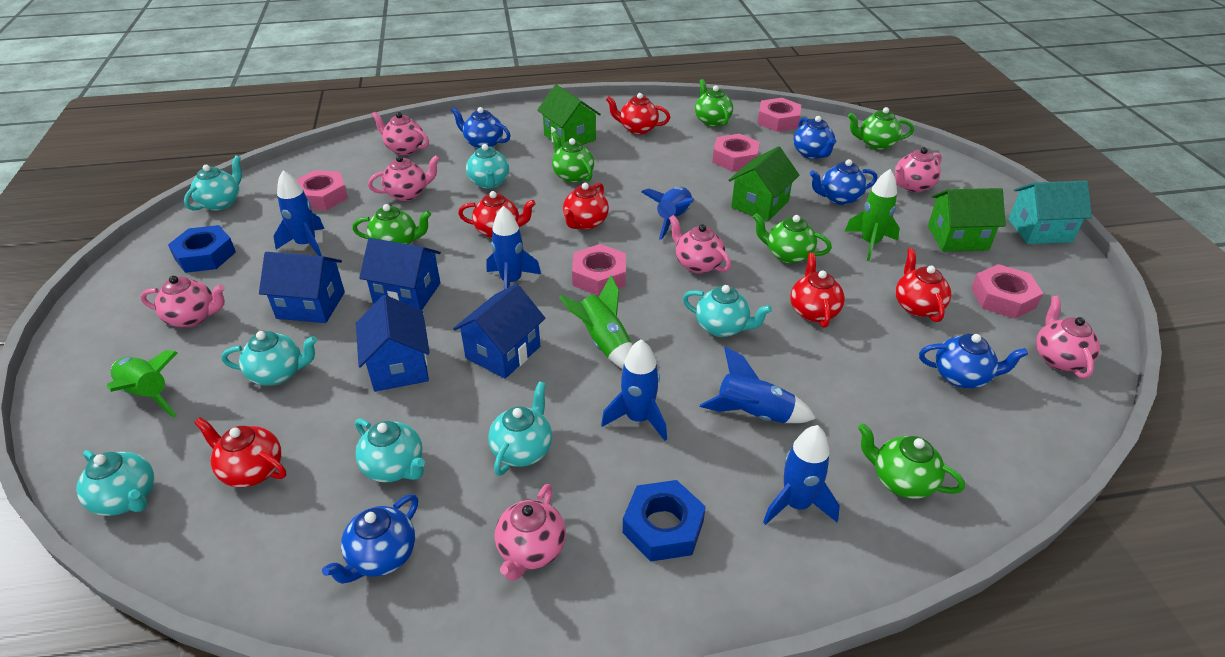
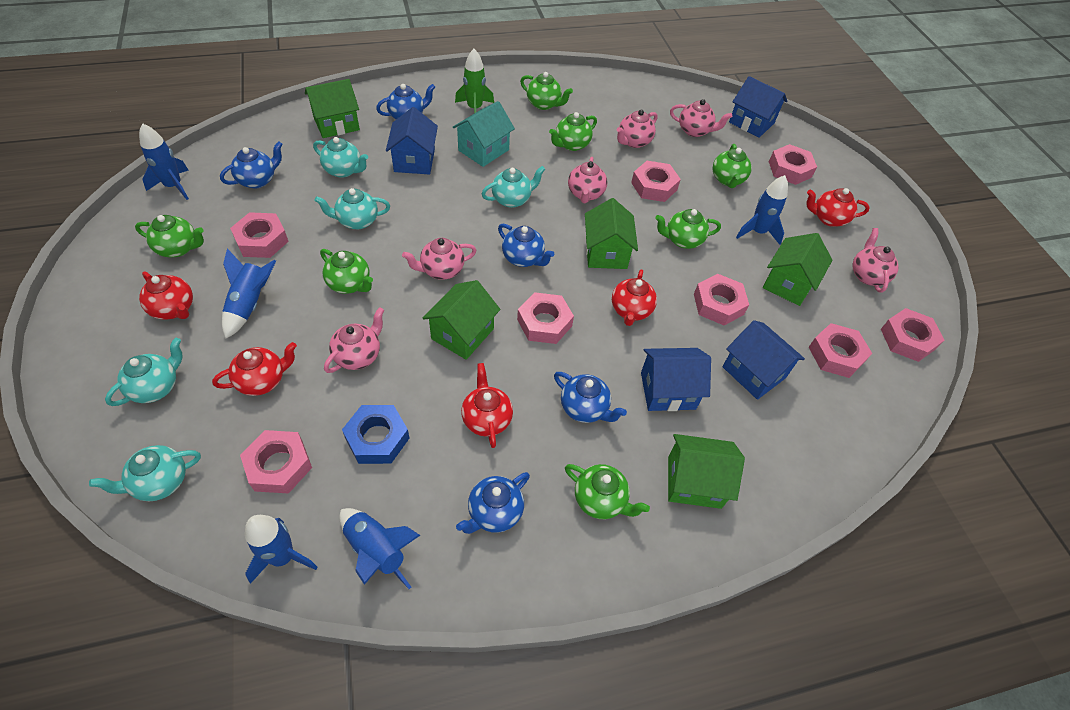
blue nut: [168,225,236,273] [623,480,706,562] = 2 -> [342,405,409,464] = 1
blue rocket: [273,170,324,256] [487,206,541,289] [601,339,667,441] [641,186,694,240] [700,347,816,423] [763,425,840,525] = 6 -> [139,123,189,200] [222,249,276,339] [245,515,318,584] [339,508,420,589] [736,175,788,245] = 5
green house: [537,84,601,145] [728,146,799,221] [928,188,1006,252] = 3 -> [305,79,360,138] [423,280,500,360] [585,198,638,269] [668,434,745,509] [763,233,832,306] = 5
green rocket: [107,350,178,417] [559,275,633,369] [845,169,900,261] = 3 -> [455,49,494,113] = 1
green teapot: [352,204,431,244] [552,131,594,183] [695,79,733,127] [753,213,832,264] [848,107,914,150] [858,424,965,499] = 6 -> [135,215,204,257] [320,249,373,294] [520,72,573,110] [549,112,597,151] [565,464,650,519] [655,209,721,249] [713,144,752,188] = 7
pink nut: [296,170,348,211] [572,244,626,296] [712,134,760,172] [757,98,801,132] [971,264,1043,319] = 5 -> [230,212,289,258] [240,430,312,493] [517,292,574,344] [631,161,681,202] [694,274,749,326] [769,144,817,185] [809,323,872,378] [881,308,945,362] = 8
pink teapot: [140,276,225,328] [368,155,440,201] [371,112,429,155] [495,484,566,581] [669,215,731,274] [895,147,942,192] [1036,296,1100,379] = 7 -> [324,307,384,373] [402,238,477,280] [568,157,607,203] [617,110,658,148] [670,99,732,137] [852,228,899,293] = 6
red teapot: [194,417,286,488] [458,191,536,238] [563,183,609,230] [606,93,670,135] [790,253,845,328] [895,248,951,322] = 6 -> [139,271,193,320] [212,342,297,396] [461,363,513,448] [612,269,657,326] [807,188,870,227] = 5
turquoise teapot: [76,450,154,516] [184,155,242,211] [221,331,317,385] [355,418,425,483] [466,144,509,189] [488,381,552,476] [683,285,772,337] = 7 -> [89,445,201,501] [105,338,182,406] [313,137,368,178] [314,188,390,229] [482,166,545,208] = 5

